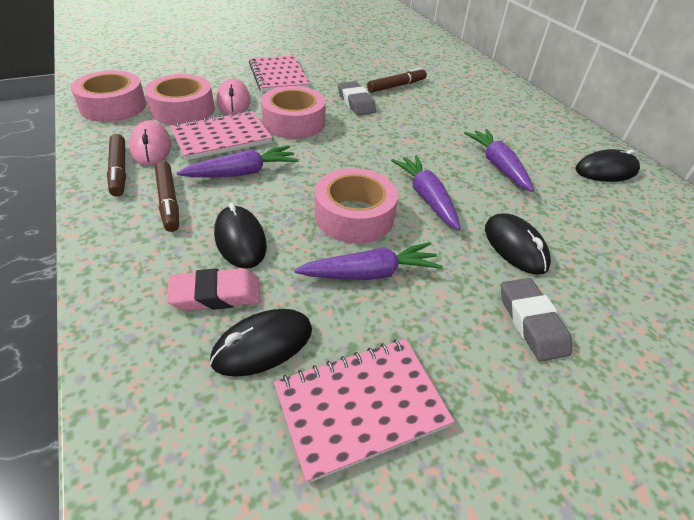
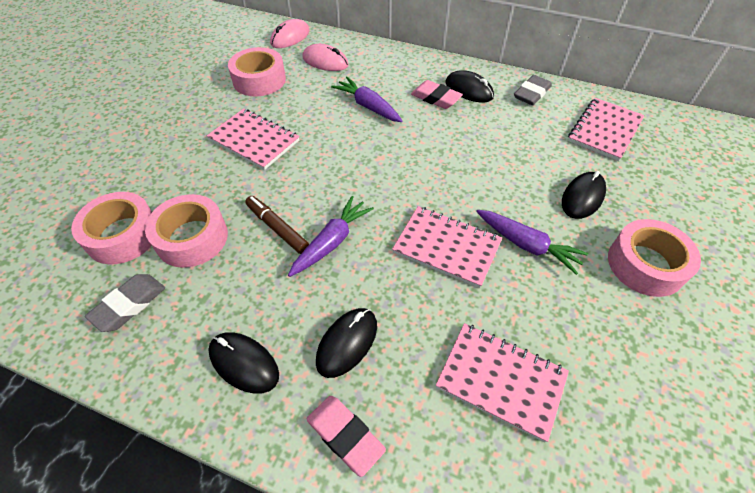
brown marker: [107,134,126,196] [155,161,179,232] [367,68,427,93] = 3 -> [245,196,309,254] = 1
pink eraser: [167,268,261,311] = 1 -> [307,396,386,477] [411,80,463,109] = 2
pink notebook: [170,110,272,160] [249,55,310,92] [274,339,455,484] = 3 -> [207,109,300,170] [392,206,502,288] [436,323,569,442] [568,98,644,161] = 4
purple carrot: [176,146,299,178] [294,242,443,280] [391,155,461,230] [464,129,534,192] = 4 -> [288,196,374,277] [331,77,402,122] [476,210,588,275] = 3

